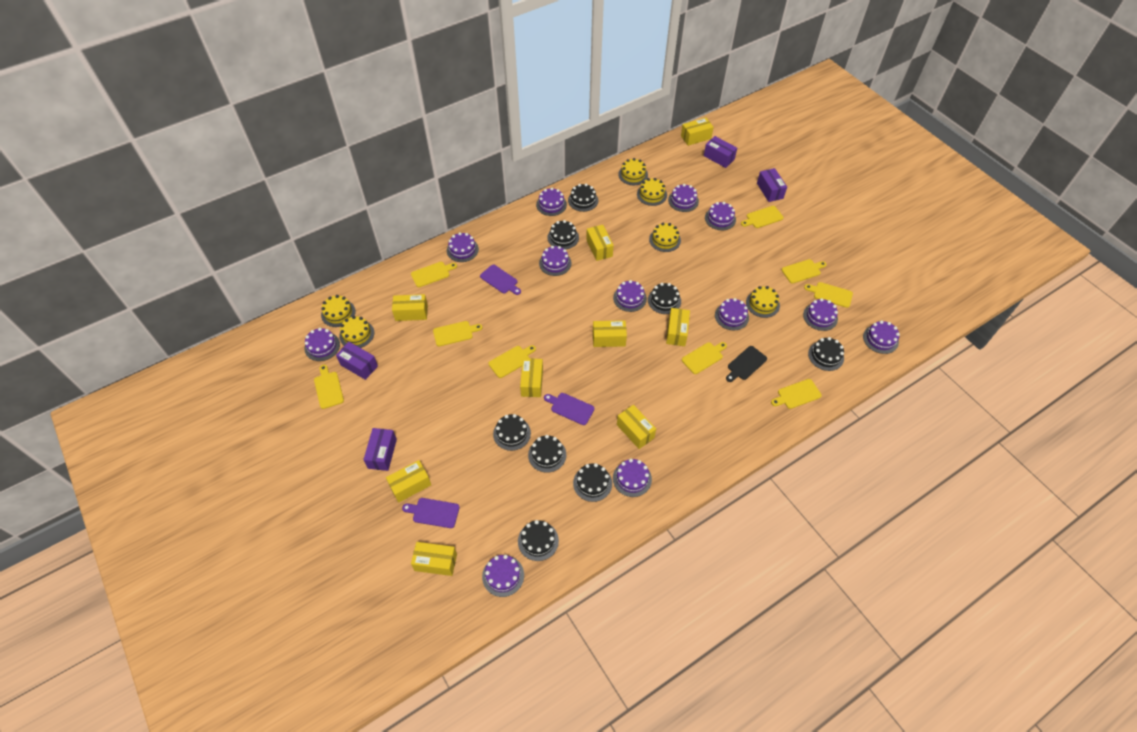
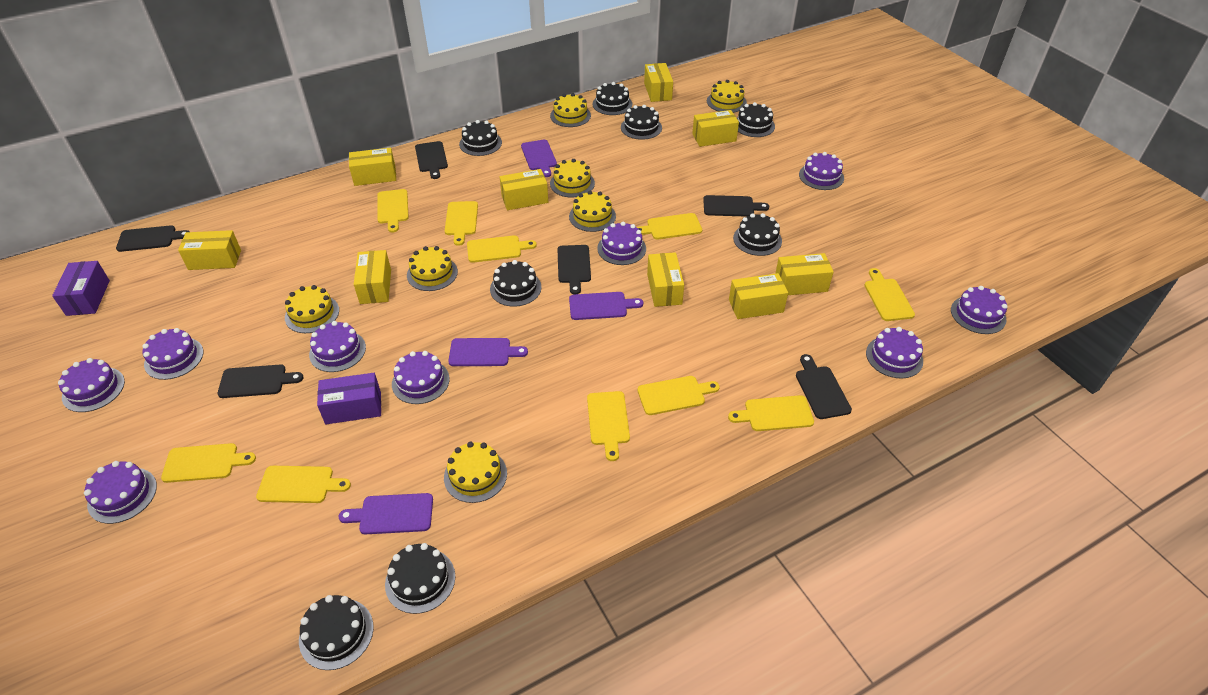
black cutting board: [726,346,767,382] = 1 -> [116,225,190,252] [217,364,303,398] [415,141,448,179] [557,245,591,294] [703,195,769,217] [796,354,852,419] = 6
purple box: [336,342,378,380] [363,428,397,471] [704,136,737,168] [757,168,787,202] = 4 -> [52,261,110,316] [317,373,381,424] = 2
purple cake: [304,328,340,361] [447,232,479,262] [482,555,524,597] [536,188,567,216] [539,246,571,276] [613,280,647,312] [613,459,652,497] [668,184,699,212] [705,202,736,230] [715,298,749,330] [803,298,838,331] [863,320,900,354] = 12 -> [58,358,125,412] [84,461,157,524] [142,328,203,380] [309,321,366,372] [392,351,450,404] [597,222,646,265] [799,152,844,190] [866,327,923,378] [951,286,1008,334] = 9
purple cutting board: [402,498,460,528] [480,265,521,295] [544,393,595,425] = 3 -> [339,493,433,534] [448,338,528,366] [521,140,557,177] [569,292,643,320] = 4
yellow cake: [321,295,356,327] [339,316,374,348] [618,158,648,185] [637,178,667,206] [649,223,681,252] [746,286,780,318] = 6 -> [285,285,339,333] [407,246,458,291] [444,442,507,503] [550,93,591,127] [550,159,595,198] [569,191,616,232] [707,80,747,113] = 7
yellow cutting board: [314,365,344,409] [411,262,457,287] [433,321,482,346] [489,345,536,378] [682,342,727,374] [741,206,784,228] [771,379,822,409] [782,259,827,284] [804,282,853,308] = 9 -> [161,443,256,483] [256,466,351,503] [377,189,409,232] [445,201,478,246] [467,235,537,263] [587,391,630,461] [637,213,702,240] [637,376,720,415] [728,395,814,431] [865,268,915,321] = 10

